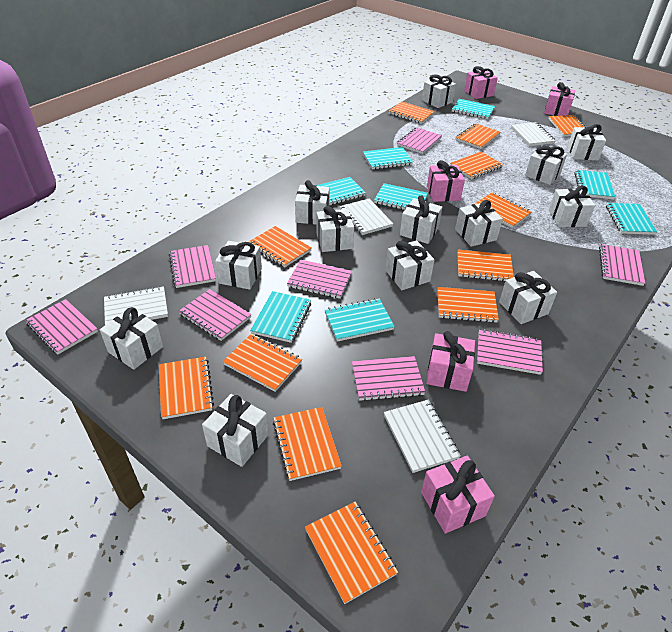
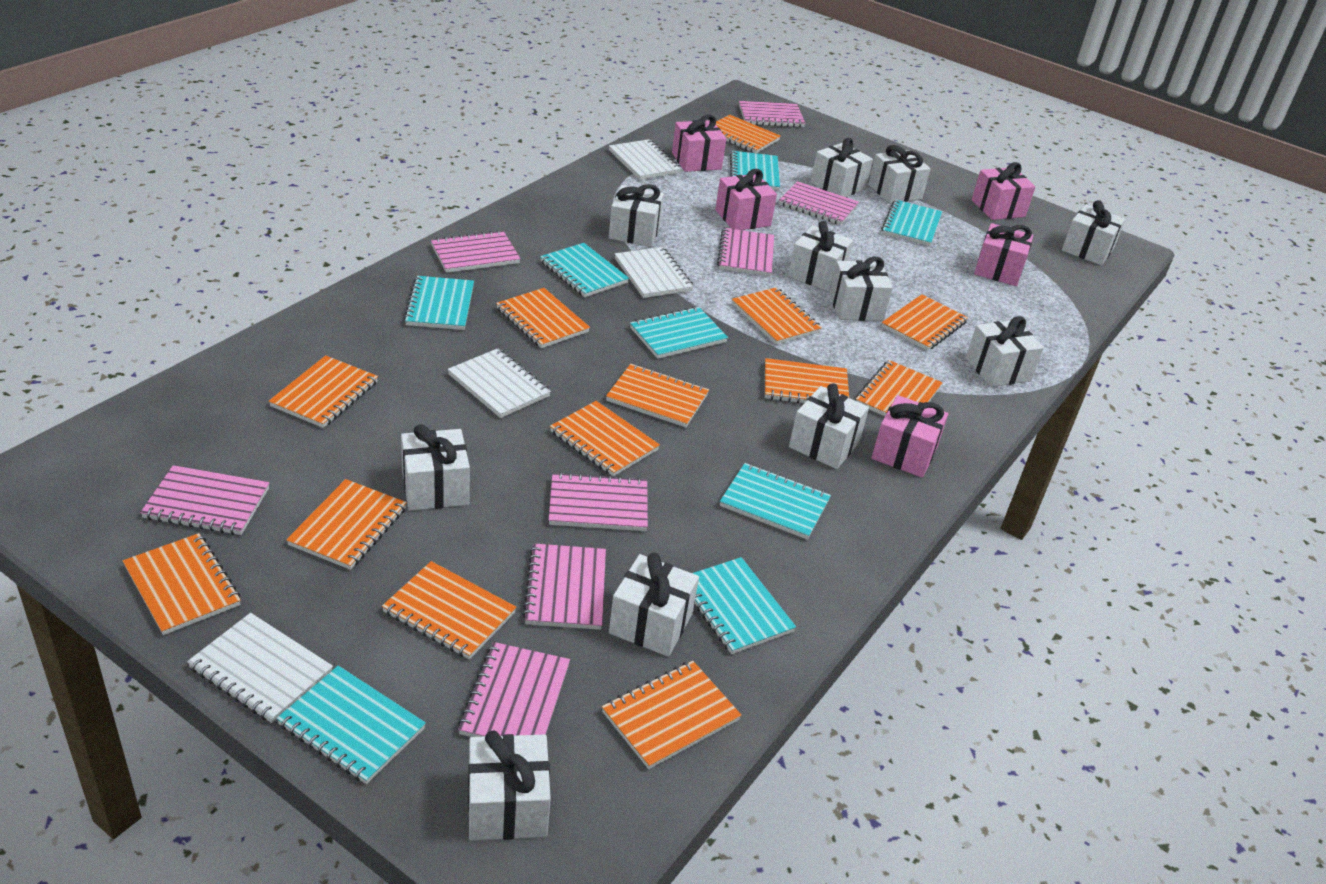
orange notebook: [159,357,214,419] [223,334,302,392] [249,226,312,267] [273,407,342,481] [305,502,398,604] [389,101,435,124] [438,287,499,323] [450,152,503,179] [456,123,500,149] [458,250,514,281] [475,193,532,228] [548,115,586,137] = 12 -> [123,533,241,635] [269,355,378,428] [286,479,407,570] [382,561,516,659] [496,288,590,348] [550,401,660,477] [602,661,742,769] [606,364,709,427] [716,115,781,153] [732,287,822,345] [765,358,849,403] [856,360,943,416] [881,294,968,351] = 13
white gift: [100,307,163,370] [202,394,269,467] [215,241,262,290] [295,180,330,224] [316,206,354,252] [385,240,435,290] [400,195,442,244] [422,74,456,108] [455,200,503,247] [499,271,557,324] [525,145,567,185] [549,186,595,227] [567,124,606,160] = 13 -> [401,425,470,511] [468,731,551,841] [609,184,664,247] [609,553,699,657] [788,221,853,292] [789,384,869,469] [811,138,873,197] [829,257,893,321] [869,145,930,204] [966,316,1044,387] [1062,200,1125,265] = 11

